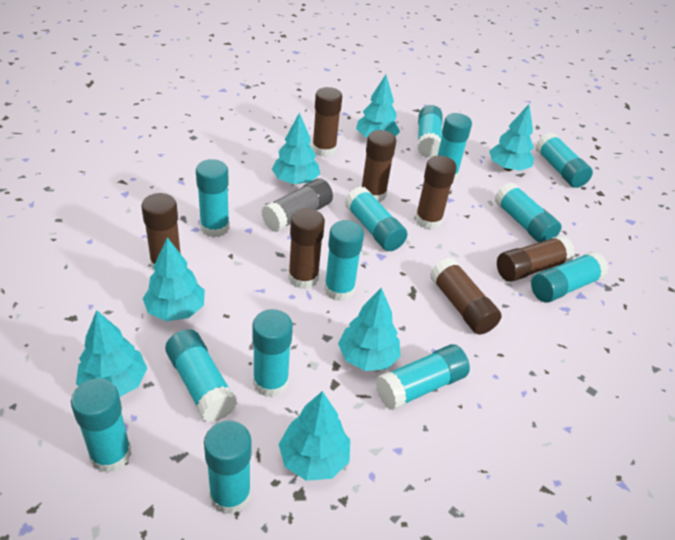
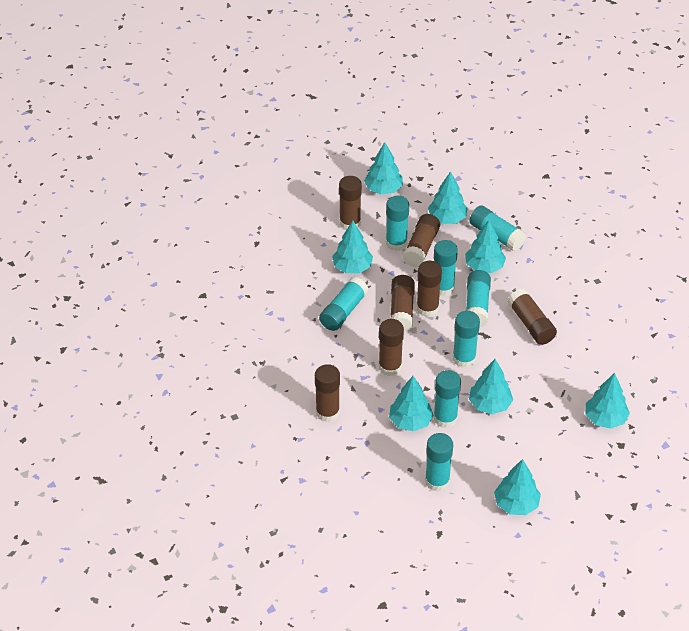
grey glue stick: [261,178,333,232] = 1 -> none = 0
turquoise glue stick: [71,379,132,473] [165,329,237,422] [196,159,230,238] [204,420,251,515] [252,309,293,397] [324,220,364,301] [345,186,407,251] [376,344,470,410] [417,105,443,158] [437,113,472,182] [495,182,562,243] [531,252,608,303] [536,133,593,188] = 13 -> [319,277,369,331] [386,196,409,251] [425,433,453,492] [433,370,461,428] [434,240,458,296] [453,311,480,368] [466,270,491,327] [470,206,526,251] = 8
turquoise tree: [76,310,147,397] [143,237,205,321] [272,112,320,184] [279,391,350,481] [338,288,401,371] [356,75,400,138] [489,104,534,171] = 7 -> [332,221,373,273] [364,142,403,194] [389,376,434,431] [428,171,468,224] [465,220,506,273] [469,359,513,414] [494,459,541,515] [586,373,630,429] = 8

